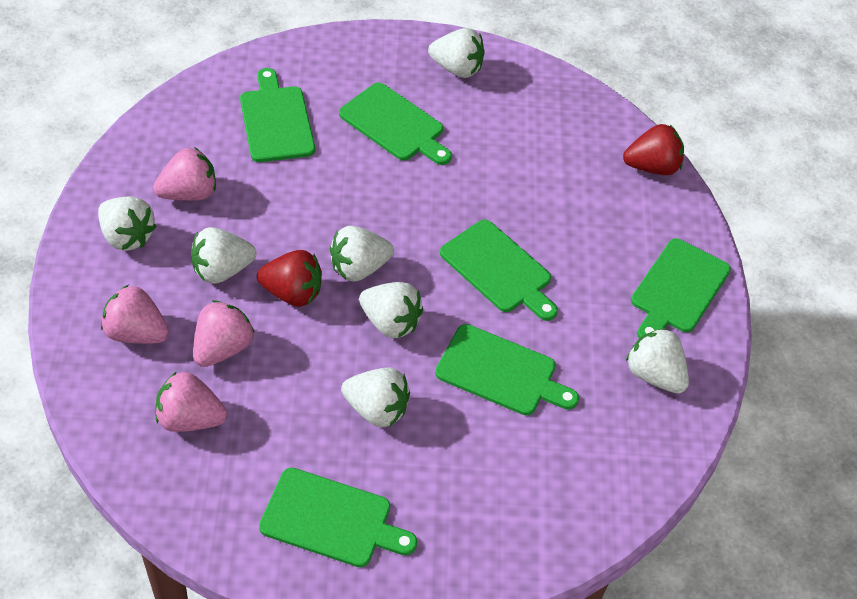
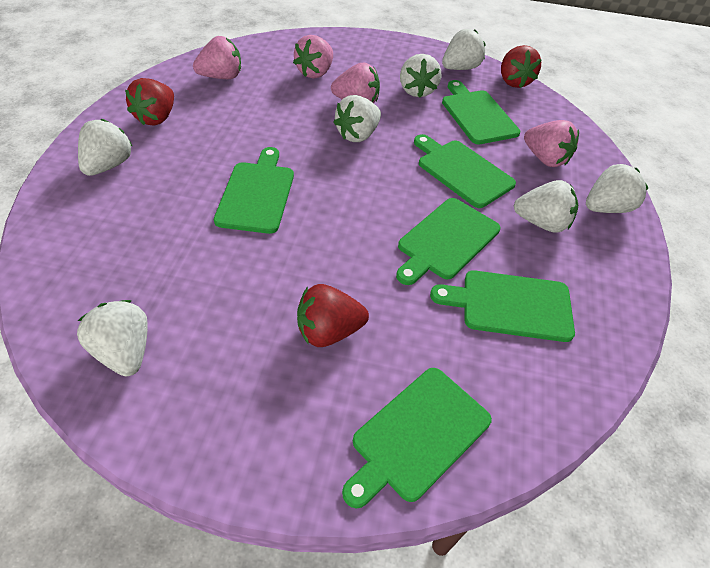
red strawberry: [257,250,322,307] [623,124,684,175] = 2 -> [125,78,174,126] [297,284,369,347] [501,45,542,88] = 3

